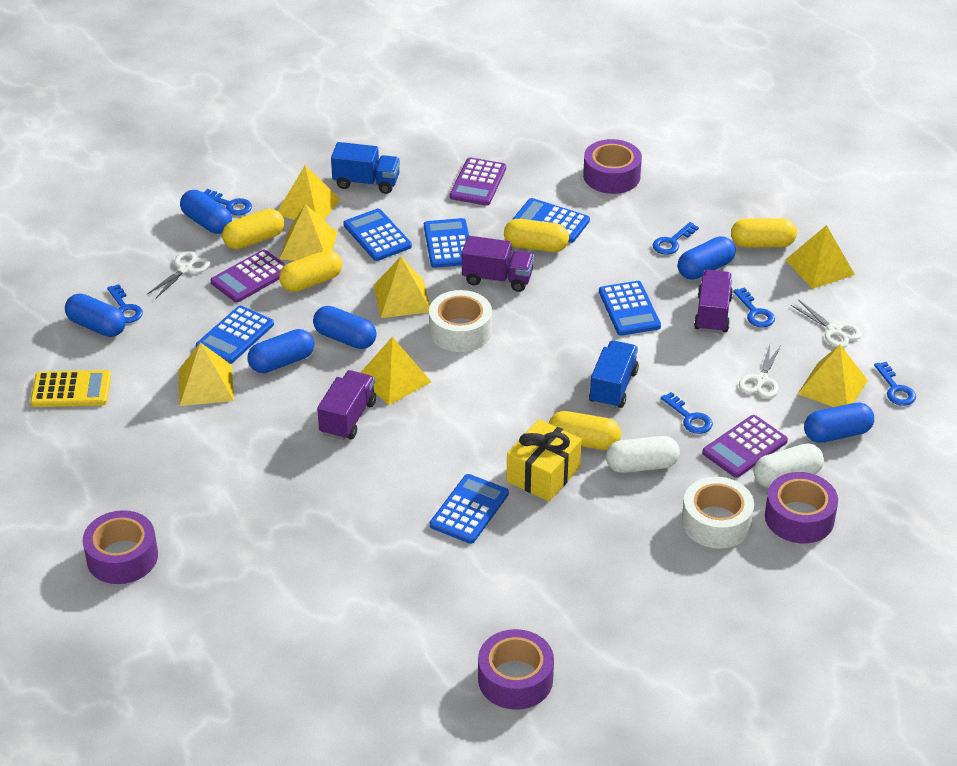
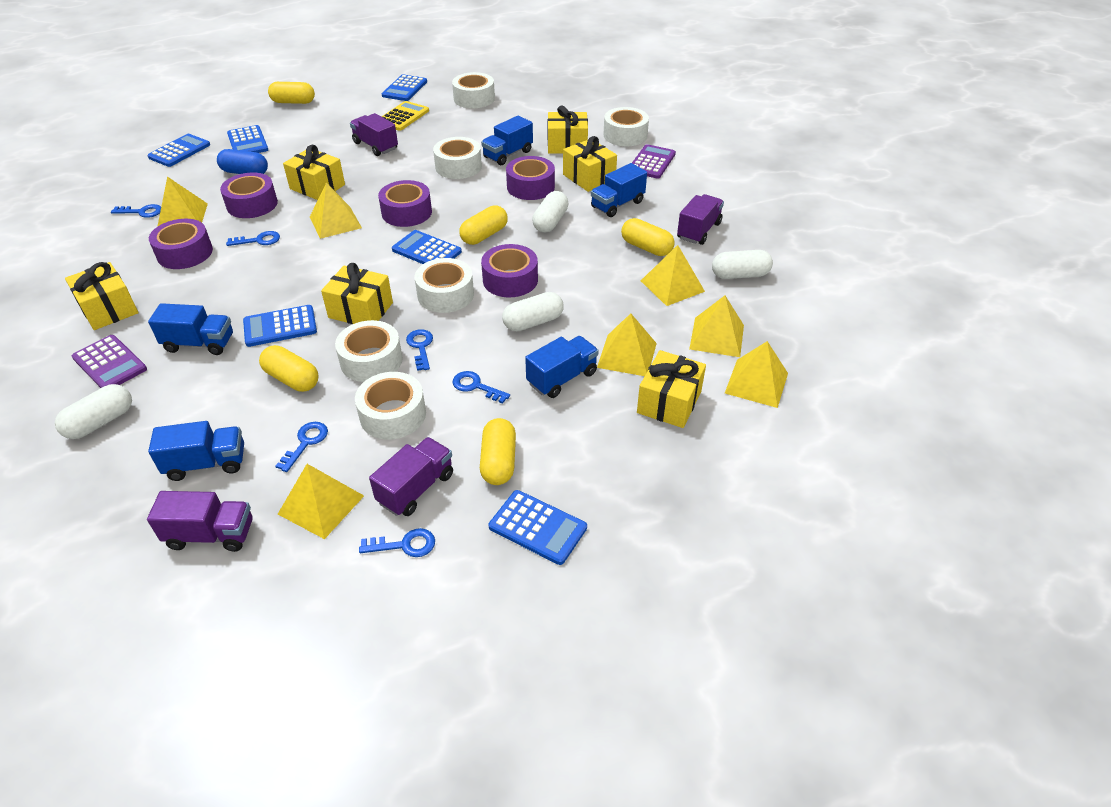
blue capsule: [65,293,126,337] [180,190,232,234] [248,329,314,373] [313,306,376,349] [678,236,736,280] [804,402,874,443] = 6 -> [217,149,268,174] = 1
blue truck: [331,142,400,194] [589,340,639,409] = 2 -> [148,303,233,355] [148,421,244,481] [481,115,533,165] [525,336,599,398] [591,163,647,217] = 5
purple calculator: [210,250,286,302] [450,157,506,206] [702,415,788,478] = 3 -> [72,335,147,388] [632,144,676,179] = 2
purple tape: [83,510,158,584] [478,629,554,710] [583,139,642,194] [765,472,838,543] = 4 -> [149,219,213,269] [220,173,278,218] [378,180,432,227] [481,244,538,297] [506,156,555,200] = 5
purple truck: [317,370,376,440] [462,236,534,292] [694,270,733,334] = 3 -> [147,491,253,552] [350,113,398,156] [369,437,453,516] [677,194,724,245] = 4
white capsule: [606,436,680,473] [754,443,824,488] = 2 -> [55,384,132,439] [502,292,564,331] [532,191,569,233] [712,250,773,279] = 4
white scissors: [147,251,210,299] [739,345,781,398] [791,299,862,348] = 3 -> none = 0
white tape: [429,290,492,352] [682,477,754,549] = 2 -> [335,320,403,382] [355,372,426,440] [415,258,474,313] [433,137,482,179] [452,72,495,108] [604,107,649,146] = 6
yellow gift: [507,419,582,502] = 1 -> [65,262,138,330] [283,144,345,200] [321,263,393,324] [547,106,588,154] [563,136,617,192] [637,350,706,428] = 6

